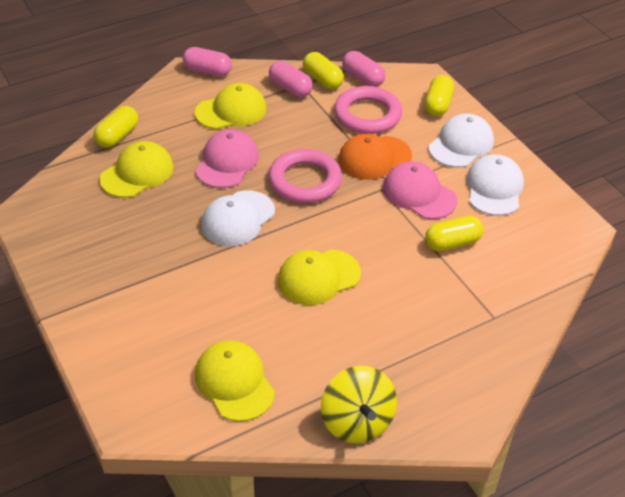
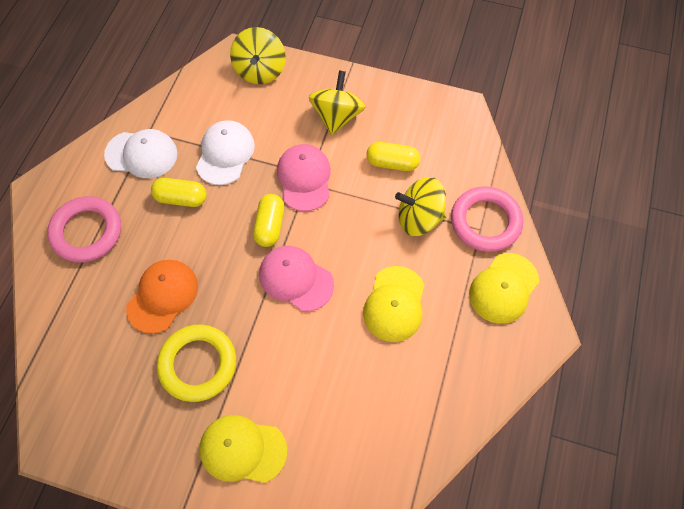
pink capsule: [183,47,232,76] [269,61,313,97] [342,51,385,87] = 3 -> none = 0
white cap: [201,190,275,246] [429,114,494,168] [466,154,524,216] = 3 -> [104,129,178,178] [196,120,255,185] = 2
yellow cap: [100,141,174,198] [195,83,266,129] [195,340,275,422] [278,249,361,305] = 4 -> [199,415,288,483] [363,266,424,342] [469,253,539,324] = 3
yellow capsule: [94,106,138,148] [303,52,344,89] [425,75,454,116] [425,216,483,251] = 4 -> [151,178,207,207] [253,194,284,247] [367,142,420,171] = 3
yellow ring: none = 0 -> [157,324,236,402] = 1
yellow spinning top: [321,366,397,443] = 1 -> [230,27,286,84] [309,70,365,135] [395,177,446,236] = 3

